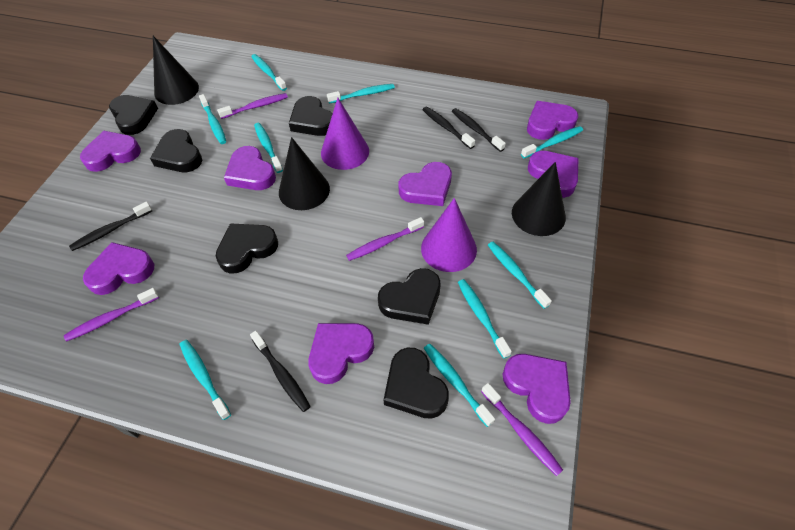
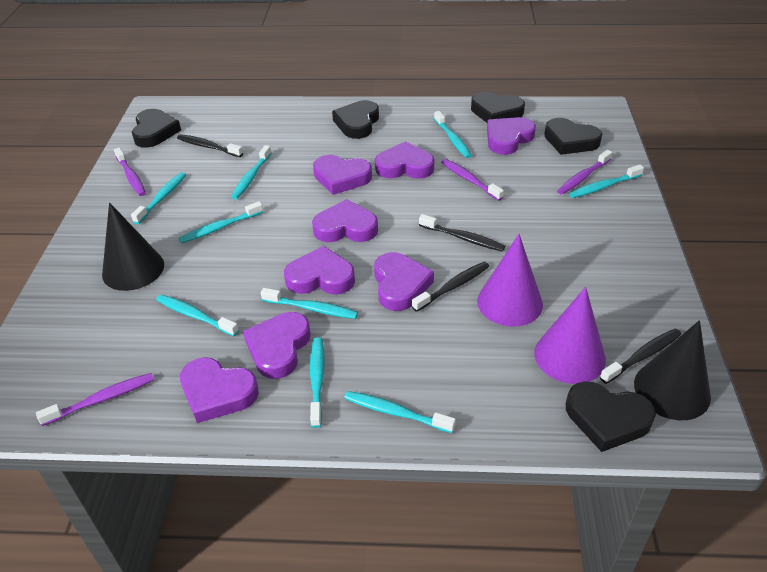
black cone: [153,36,199,105] [279,137,330,210] [512,162,566,236] = 3 -> [102,202,164,291] [634,320,711,420] = 2
black heart: [109,95,158,135] [150,129,202,172] [216,223,278,274] [289,96,333,136] [378,268,441,325] [384,348,449,419] = 6 -> [132,109,181,148] [332,100,379,139] [471,92,525,123] [544,118,602,155] [566,381,656,452] = 5

